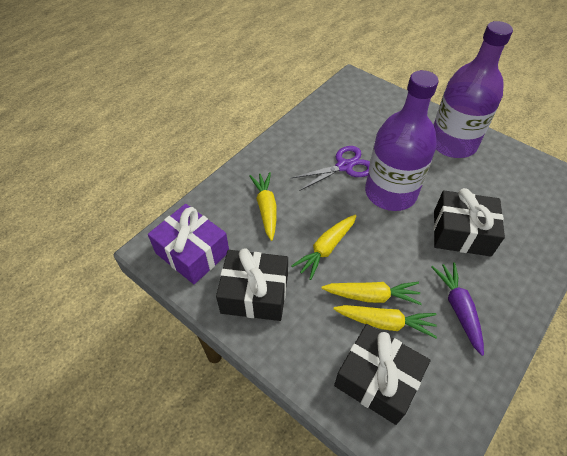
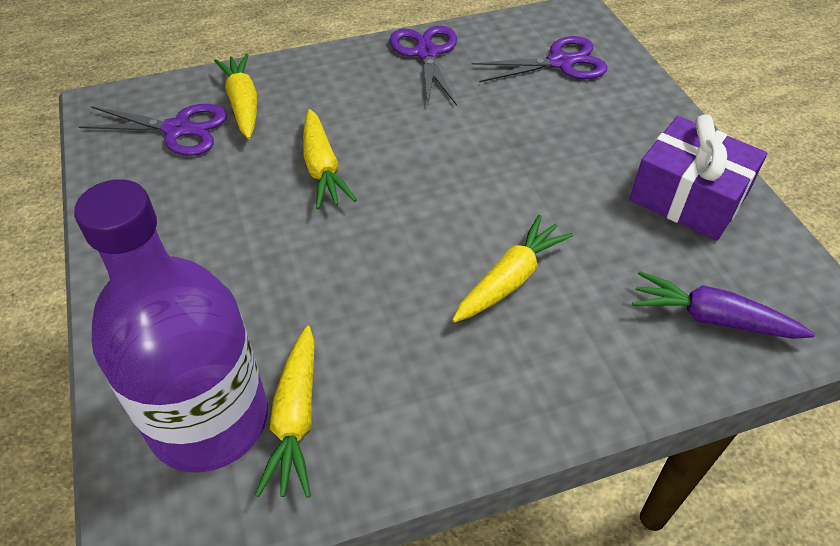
black gift: [216,248,288,321] [334,324,430,425] [434,188,505,256] = 3 -> none = 0
purple bottle: [365,70,439,211] [433,21,513,158] = 2 -> [74,179,268,473] = 1
purple scissors: [292,146,370,191] = 1 -> [79,104,227,156] [390,26,457,106] [471,36,607,82] = 3

